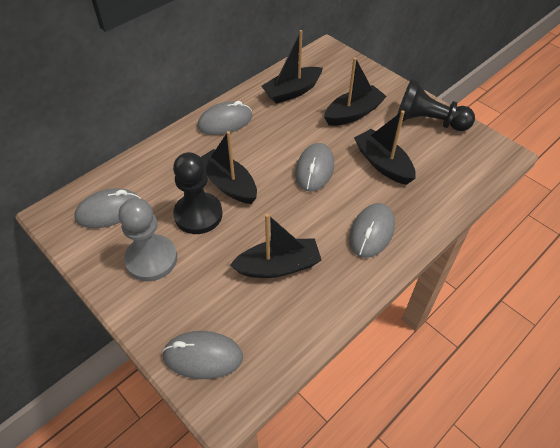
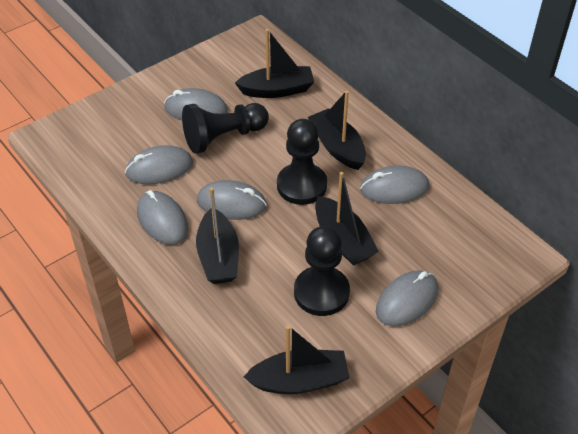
black pawn: [173,152,223,234] [397,79,475,131] = 2 -> [182,103,269,154] [277,119,327,205] [294,226,350,316] = 3
grey mouse: [74,188,141,228] [162,331,243,379] [197,101,252,135] [295,143,334,192] [349,203,395,258] = 5 -> [125,145,193,184] [137,190,188,245] [164,88,228,120] [197,180,267,220] [360,165,429,204] [376,270,438,326] = 6
grey pawn: [119,198,177,281] = 1 -> none = 0

